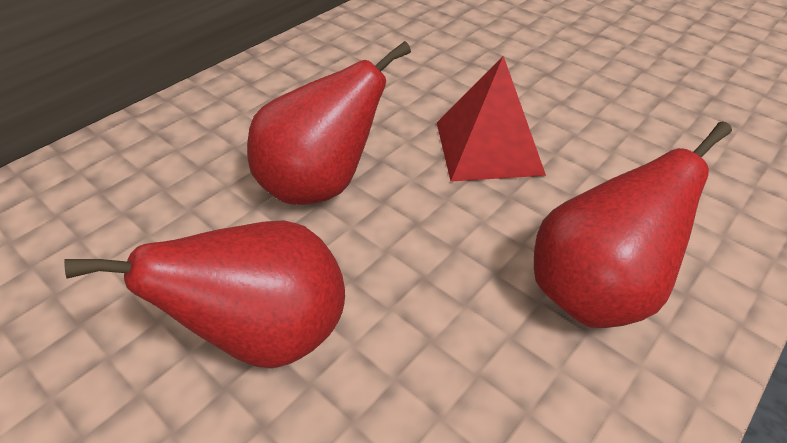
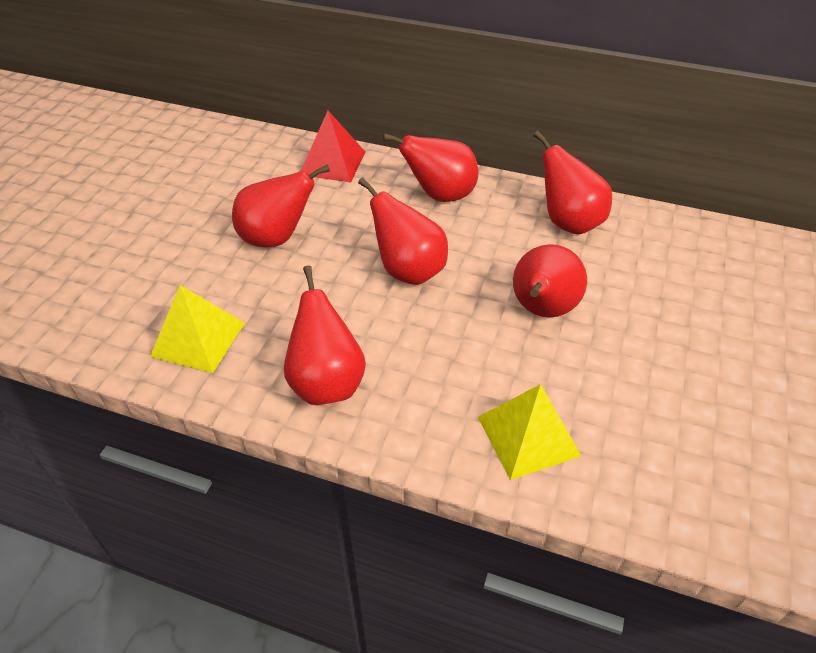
red pear: [64,220,345,368] [247,41,411,205] [534,121,732,328] = 3 -> [232,164,330,247] [284,265,366,405] [358,177,448,285] [383,133,478,202] [513,244,587,317] [534,131,612,235] = 6
yellow pyramid: none = 0 -> [150,285,245,373] [478,384,581,480] = 2

